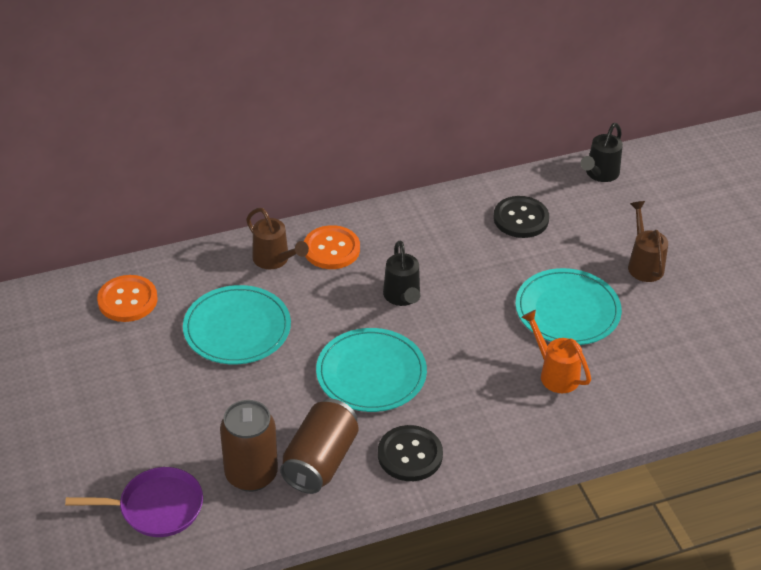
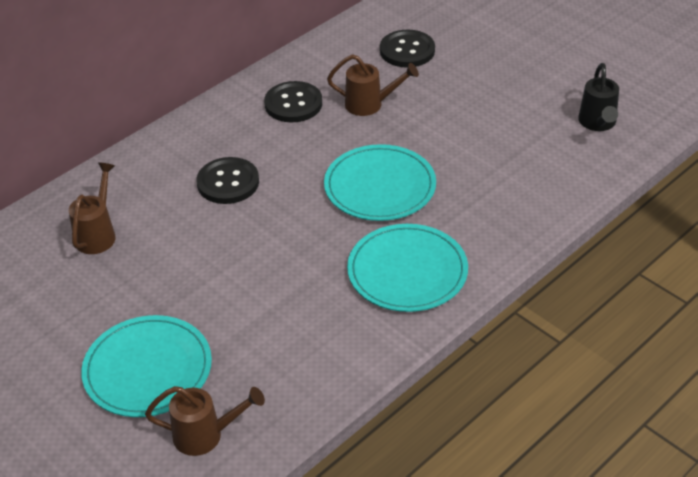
black button: [378,425,443,481] [494,196,549,238] = 2 -> [197,157,259,204] [264,81,322,122] [380,30,435,68] = 3
black watering can: [383,240,420,306] [581,123,623,182] = 2 -> [578,63,619,131] = 1
brown can: [220,400,278,492] [280,399,359,494] = 2 -> none = 0
brown watering can: [246,208,309,269] [628,201,668,282] = 2 -> [69,162,116,254] [145,386,265,456] [327,54,419,116] = 3
orange button: [97,275,157,322] [304,225,360,269] = 2 -> none = 0
orange watering can: [521,310,591,393] = 1 -> none = 0
purple pan: [65,467,203,537] = 1 -> none = 0

